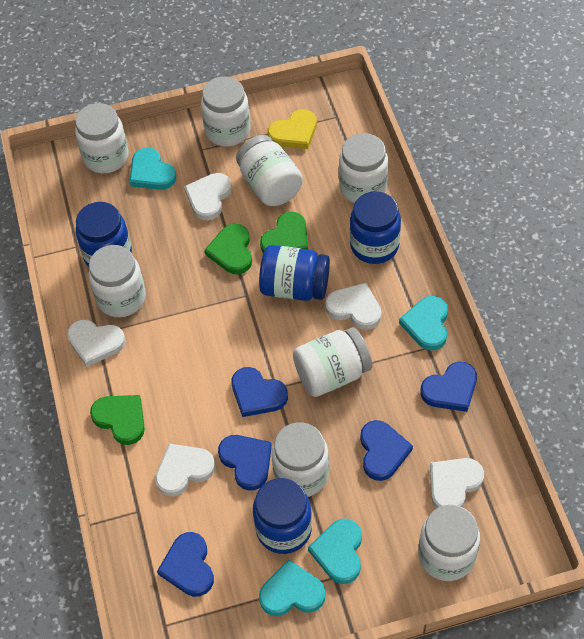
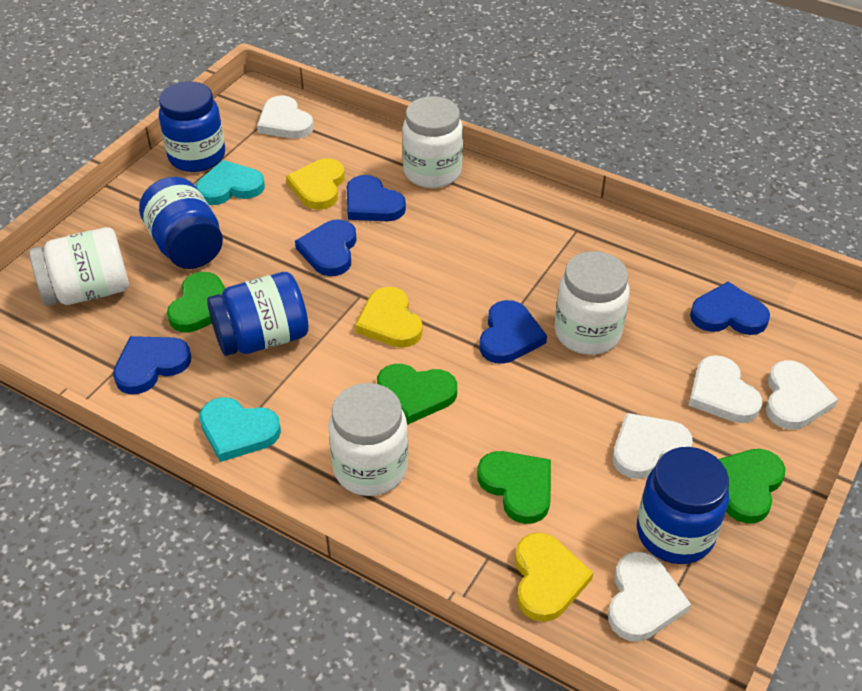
green heart: [90,395,145,445] [204,224,252,274] [260,212,308,253] = 3 -> [167,272,225,332] [377,364,457,424] [477,451,551,524] [718,449,786,524] = 4
turquoise heart: [129,147,176,190] [259,559,326,616] [308,518,362,584] [399,296,448,351] = 4 -> [196,160,265,205] [199,397,281,462] = 2
white jar: [75,103,129,173] [89,245,146,317] [201,76,251,147] [236,135,303,206] [272,422,329,497] [293,327,372,397] [339,133,388,203] [418,505,480,581] = 8 -> [29,227,129,306] [328,383,408,496] [402,96,463,188] [554,251,630,355] = 4
yellow heart: [268,109,317,149] = 1 -> [286,158,345,210] [355,287,423,348] [515,532,593,622] = 3

